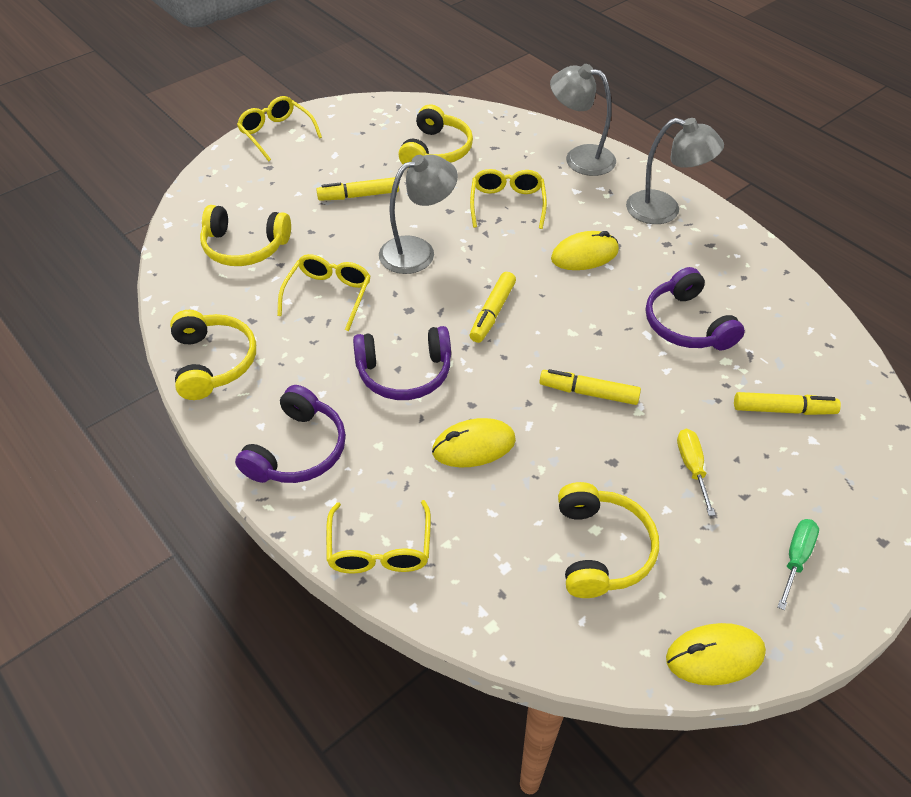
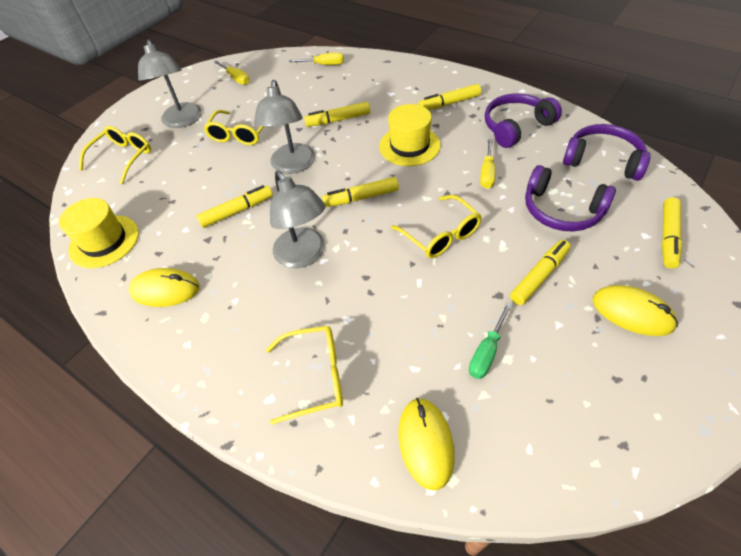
yellow hat: none = 0 -> [59,198,139,268] [379,104,441,166] = 2
yellow headphones: [170,310,256,400] [200,205,291,266] [398,104,473,164] [558,482,659,598] = 4 -> none = 0
yellow marker: [316,177,399,201] [470,272,516,343] [539,369,641,405] [734,392,841,415] = 4 -> [196,185,273,228] [304,102,370,127] [322,177,399,207] [418,84,481,110] [510,240,571,305] [661,197,683,269] = 6
yellow screwdriver: [677,429,715,516] = 1 -> [214,60,250,85] [289,53,344,65] [480,139,496,189] = 3

